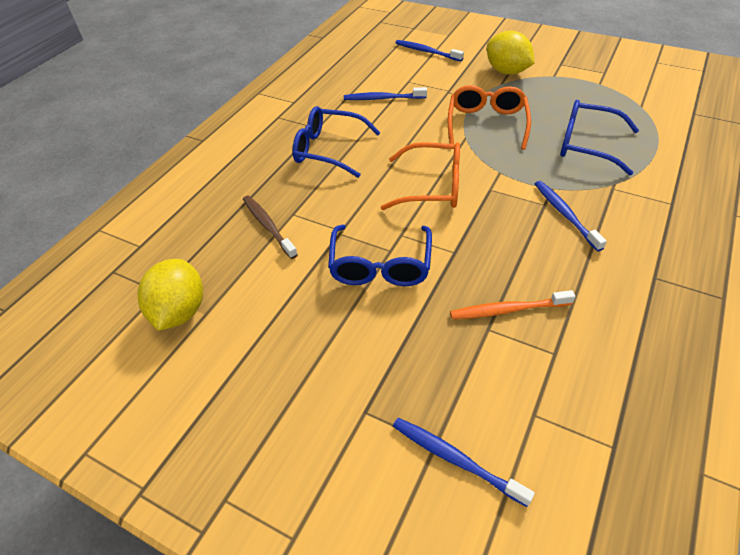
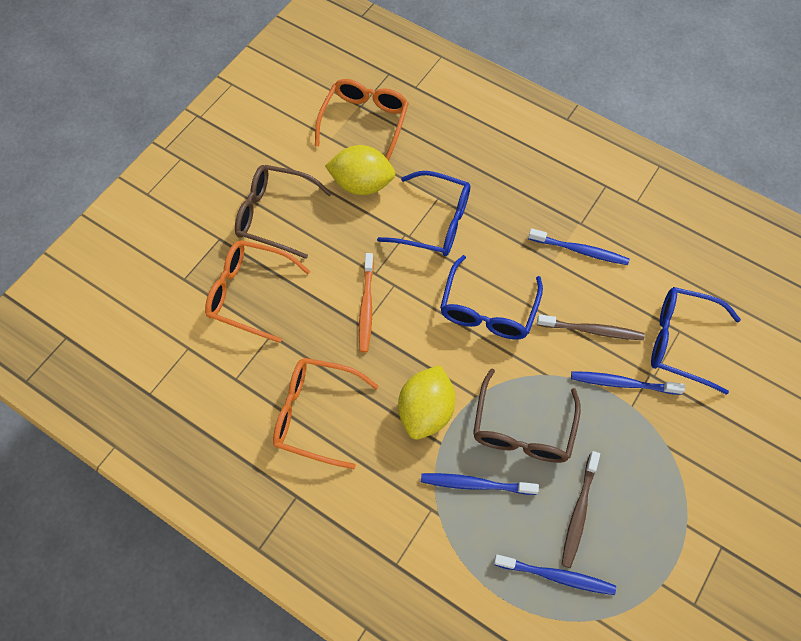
brown glasses: none = 0 -> [235,165,332,259] [473,368,581,463] = 2
brown toothbrush: [243,196,298,259] = 1 -> [537,314,645,340] [561,451,600,568] = 2
orange glasses: [381,142,460,210] [448,85,531,150] = 2 -> [205,240,310,343] [273,358,379,469] [315,79,409,161] = 3

